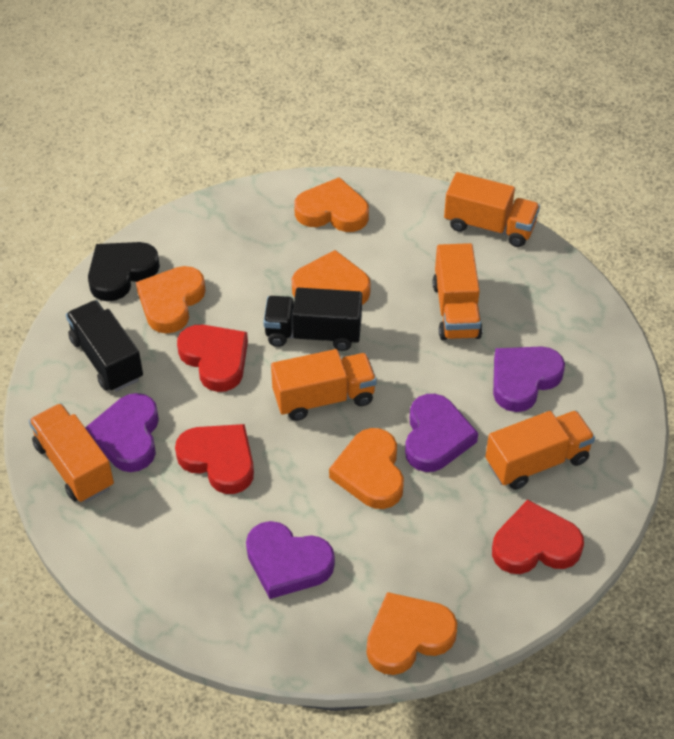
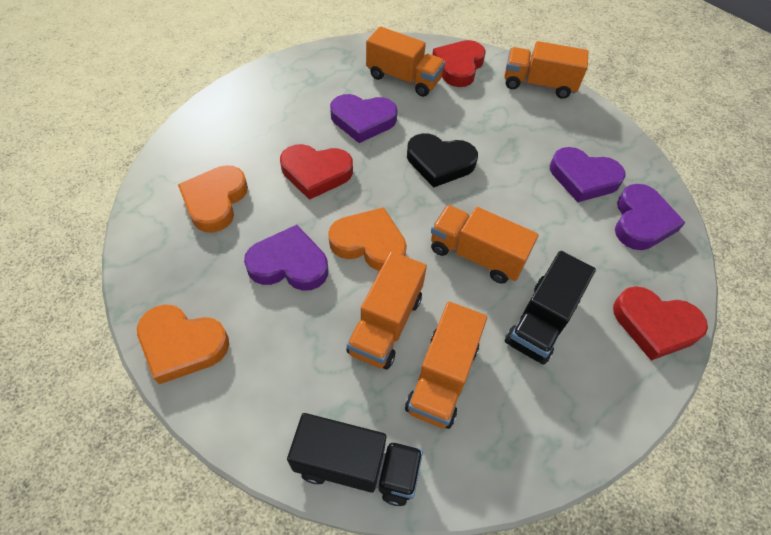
orange heart: [136,266,206,334] [292,250,371,305] [294,177,369,232] [329,428,404,509] [367,592,457,675] = 5 -> [137,304,229,384] [178,165,248,233] [328,207,407,271] = 3

